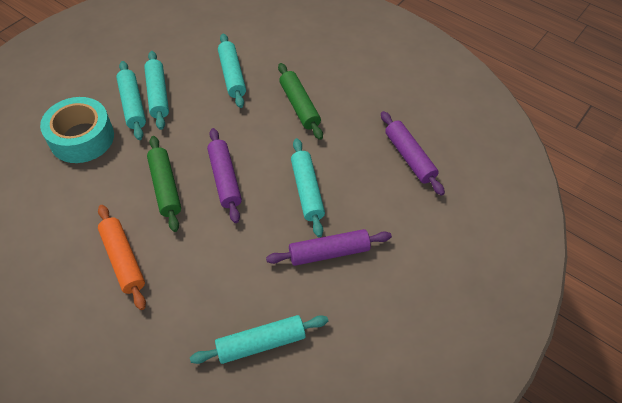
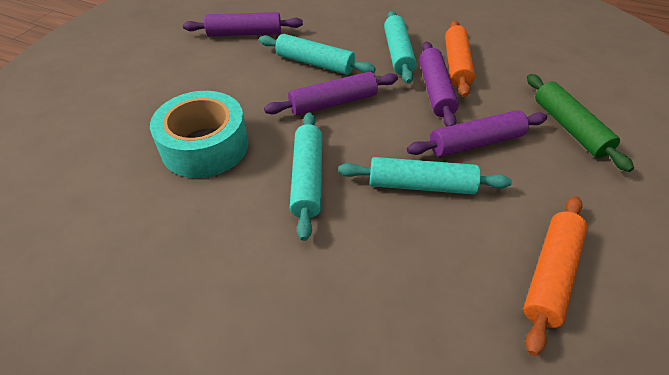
green rolling pin: [147,136,181,232] [278,63,323,140] = 2 -> [527,74,634,172] = 1
orange rolling pin: [98,205,146,310] = 1 -> [445,21,475,97] [523,196,587,356] = 2
purple rolling pin: [207,128,242,223] [266,229,392,266] [381,111,445,196] = 3 -> [183,12,303,37] [264,71,398,116] [407,110,547,157] [419,42,459,127] = 4
turquoise rolling pin: [116,61,146,140] [144,51,169,130] [190,315,328,364] [218,33,246,108] [291,138,325,237] = 5 -> [259,34,376,75] [290,112,322,241] [338,157,512,194] [384,11,416,84] = 4

